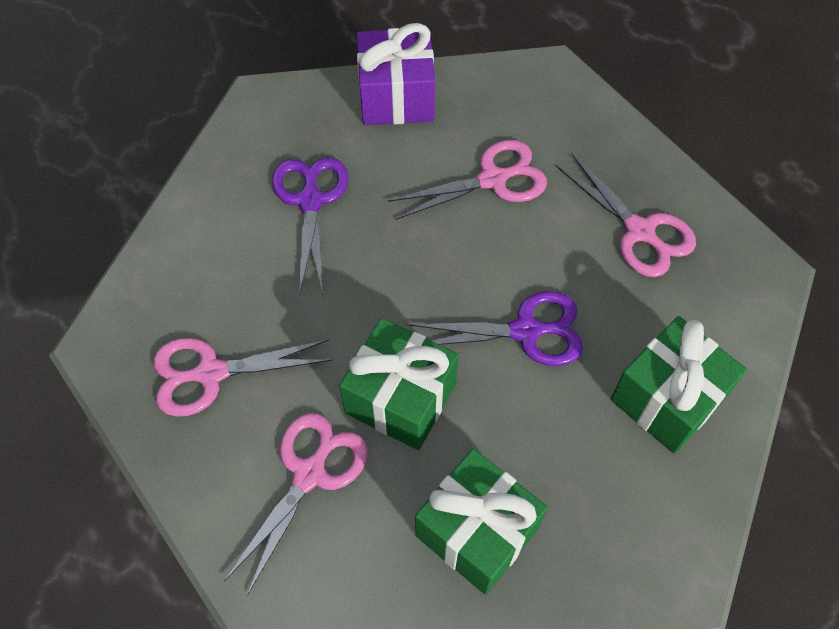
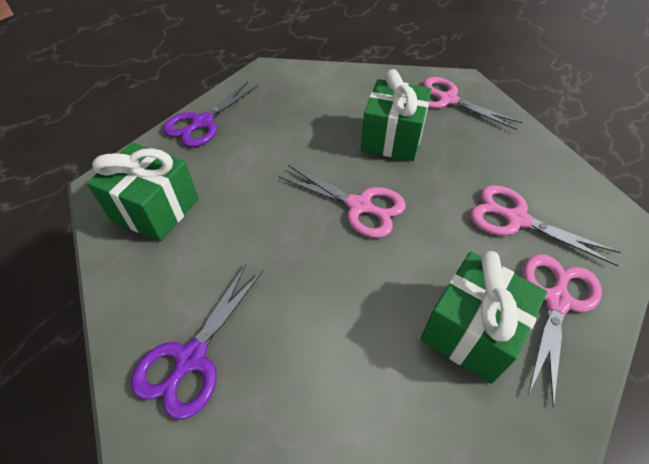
purple gift: [357,23,435,125] = 1 -> none = 0

